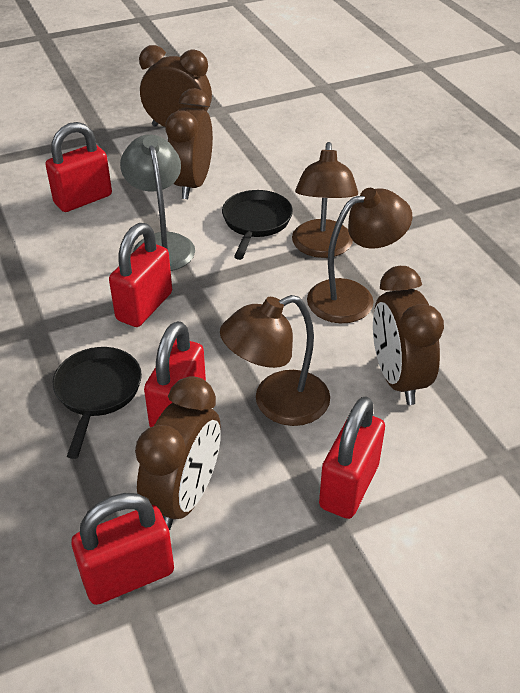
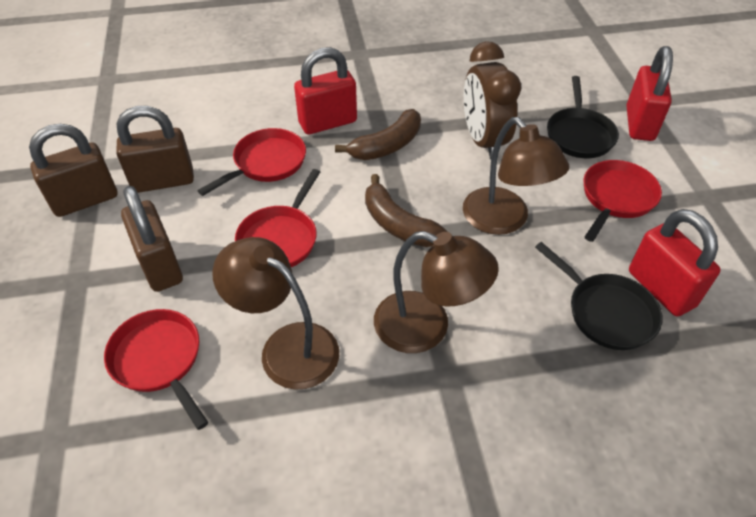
brown banana: none = 0 -> [335,109,421,160] [365,174,448,247] = 2
brown clock: [135,376,221,530] [139,45,212,127] [166,88,213,199] [373,266,444,405] = 4 -> [464,41,521,160] = 1
brown padlock: none = 0 -> [29,124,117,217] [117,106,194,193] [121,186,183,292] = 3
grey lamp: [120,134,195,271] = 1 -> none = 0
red padlock: [45,122,112,212] [71,493,174,605] [109,223,172,327] [144,321,206,427] [319,396,385,519] = 5 -> [294,47,357,134] [627,46,673,141] [629,209,721,317] = 3
red pan: none = 0 -> [104,309,208,430] [197,128,306,196] [235,169,320,267] [583,160,662,242] = 4

